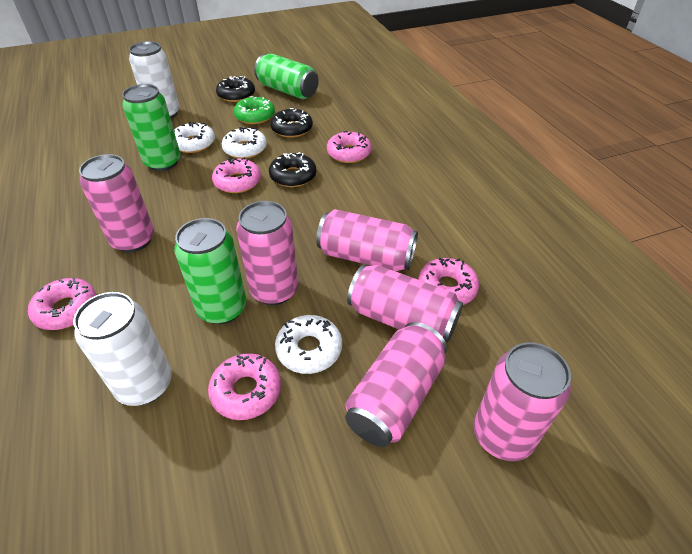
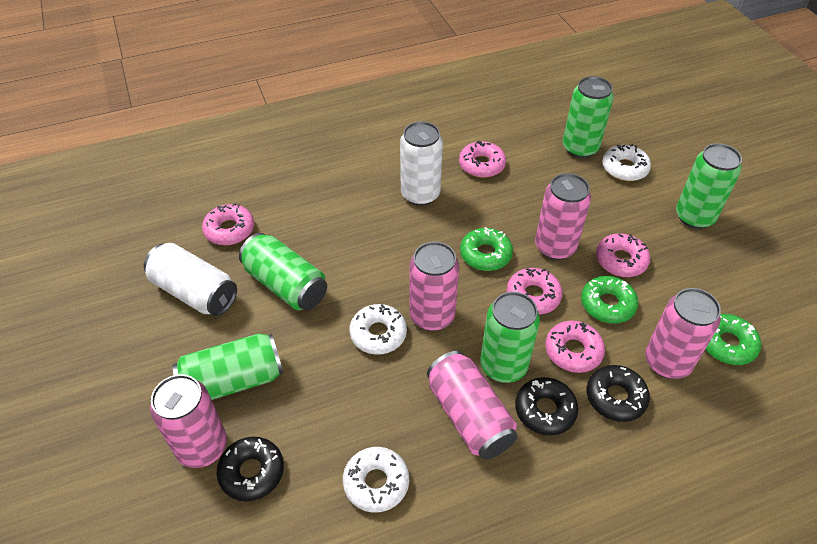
green can: [122,84,181,171] [174,218,246,324] [254,54,319,99] = 3 -> [172,333,283,400] [239,233,327,310] [481,292,540,383] [563,76,614,158] [676,143,742,229] = 5
green donut: [234,96,275,124] = 1 -> [460,227,513,271] [581,276,638,324] [705,314,761,365] = 3
pink can: [79,154,154,253] [236,201,298,305] [316,209,418,271] [345,322,447,447] [347,264,463,343] [473,342,571,461] = 6 -> [150,374,227,468] [410,242,459,331] [427,351,517,460] [535,173,591,260] [645,288,721,379] = 5

